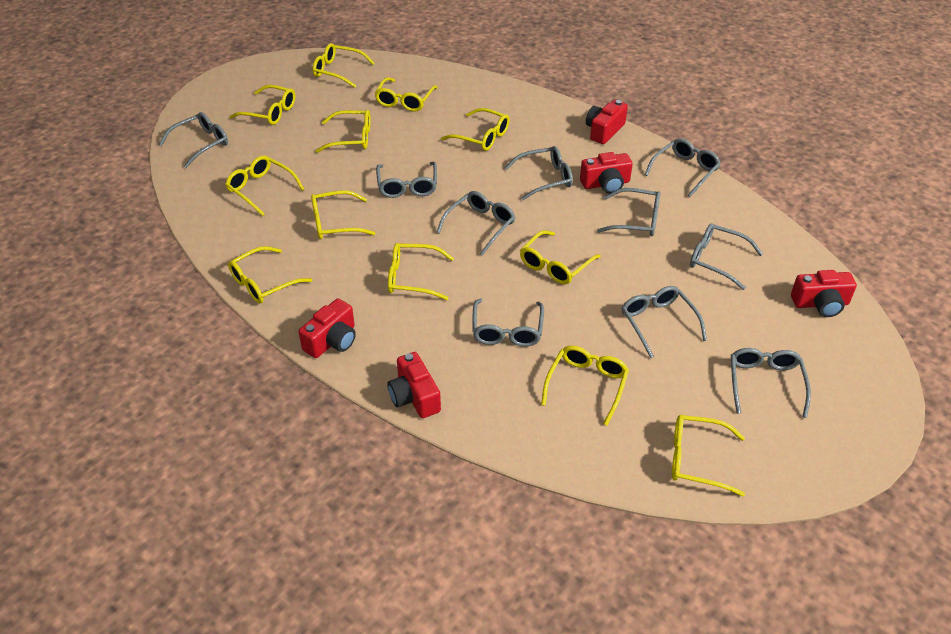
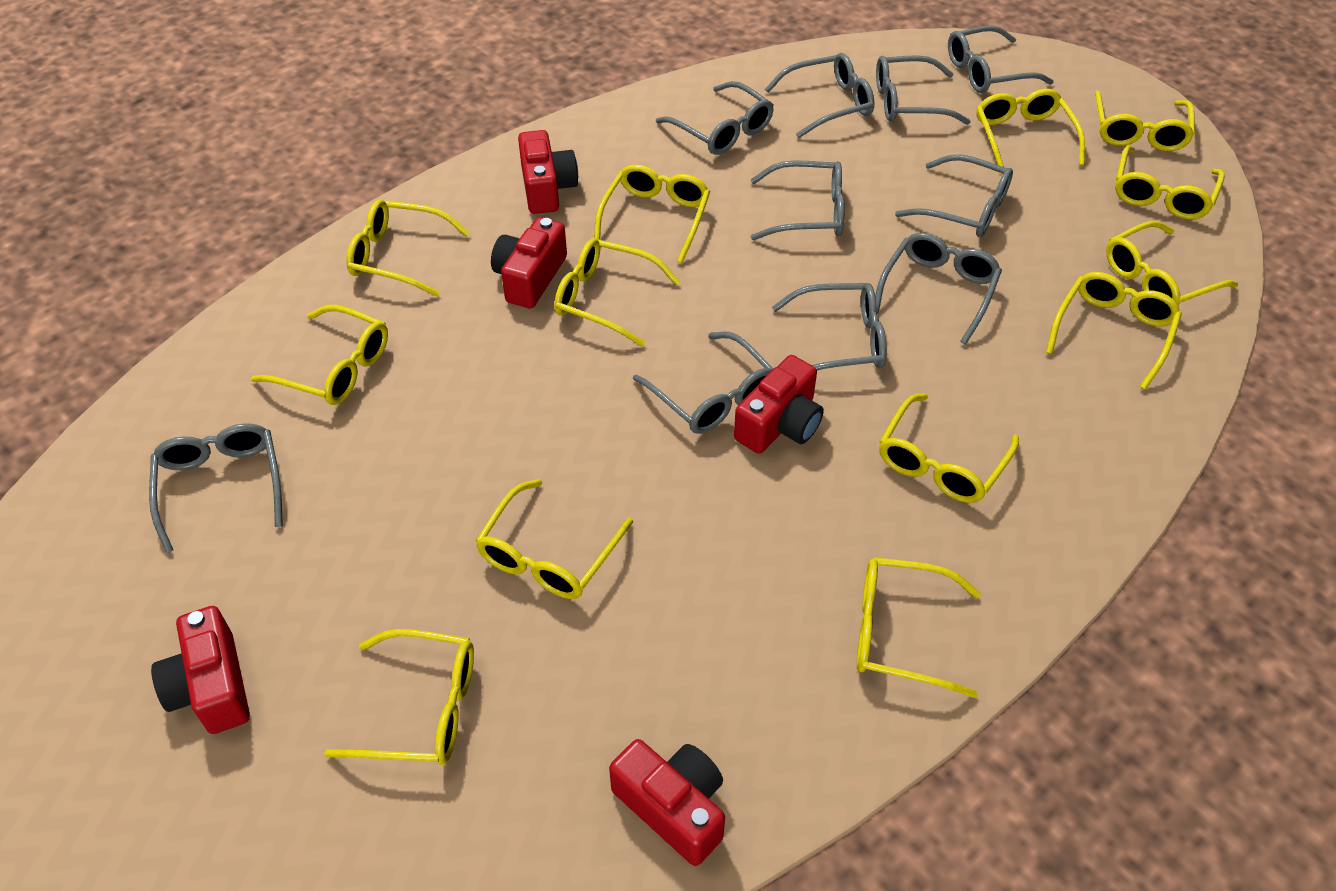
yellow glasses: [225,156,304,216] [228,246,312,304] [230,85,295,125] [311,190,375,239] [313,43,375,88] [315,110,371,153] [374,77,438,112] [388,243,454,300] [441,108,510,151] [520,230,601,284] [541,346,629,426] [672,415,745,497] = 12 -> [251,305,388,405] [324,629,474,765] [346,199,470,297] [475,479,633,599] [554,238,680,347] [594,164,710,263] [857,557,981,698] [879,394,1019,503] [976,89,1085,174] [1046,272,1182,390] [1095,91,1195,151] [1106,221,1238,305] [1115,146,1225,220] = 13

